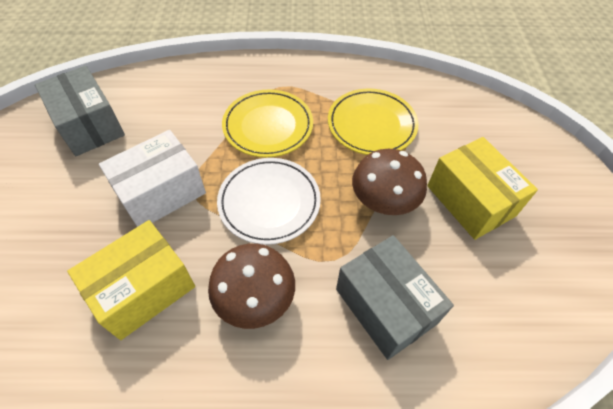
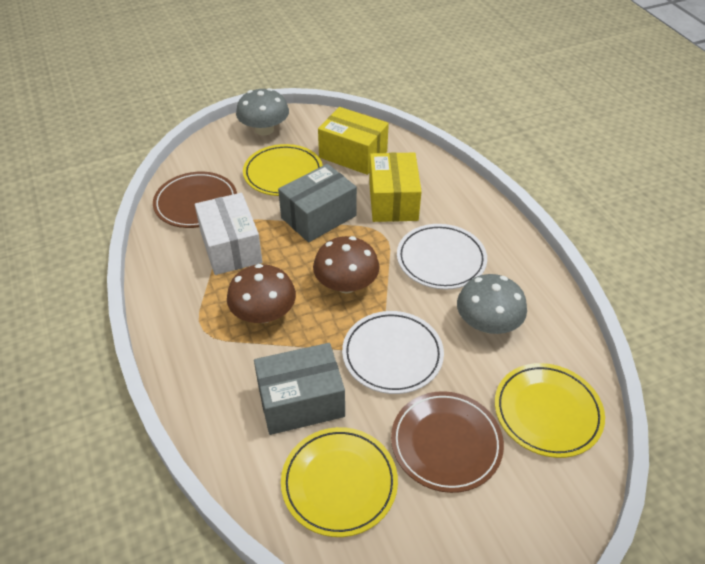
brown plate: none = 0 -> [153,172,237,228] [391,391,504,493] = 2
grey mushroom: none = 0 -> [236,88,289,135] [457,274,527,334] = 2
white plate: [217,158,321,245] = 1 -> [342,311,444,394] [397,224,487,290] = 2
yellow plate: [222,89,313,158] [328,89,418,155] = 2 -> [243,144,323,196] [281,427,398,537] [495,363,605,458] = 3

